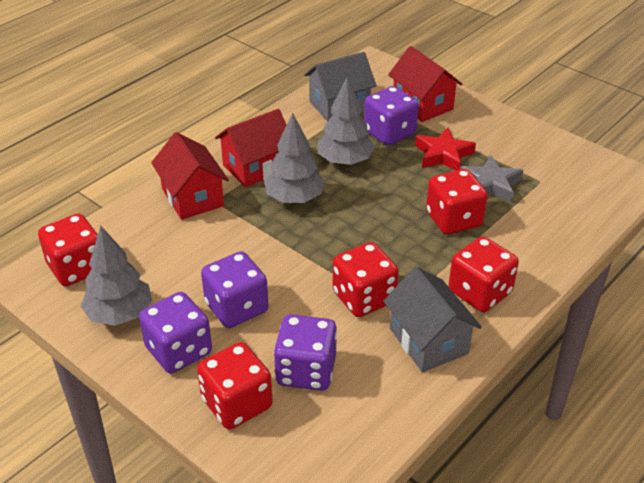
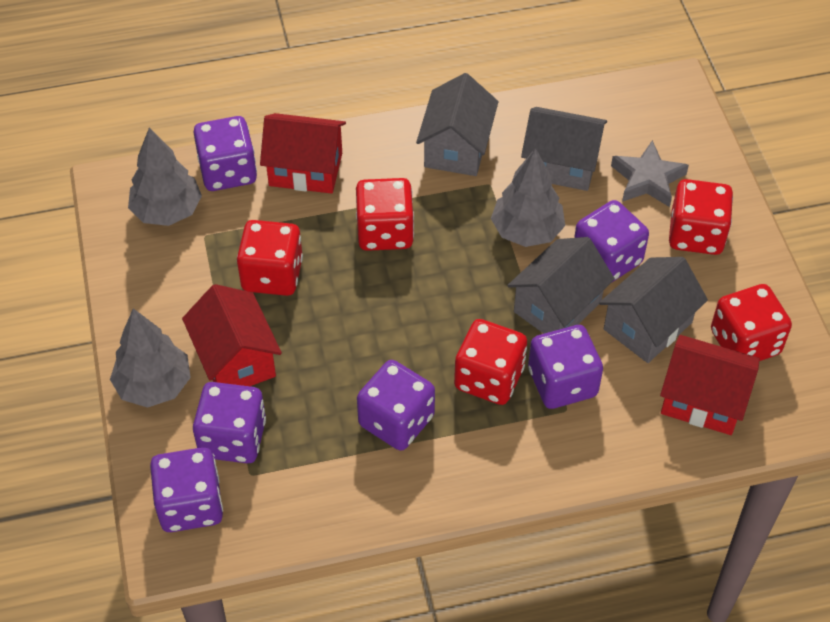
grey house: [304,52,377,121] [383,267,482,372] = 2 -> [416,73,499,176] [507,237,615,334] [521,107,607,191] [599,257,708,363] = 4
purple dice: [139,292,212,374] [201,251,268,328] [274,314,337,391] [364,86,419,146] = 4 -> [150,447,223,532] [193,116,257,191] [193,382,266,464] [357,360,435,451] [528,325,603,409] [574,200,649,282] = 6
red star: [415,128,476,171] = 1 -> none = 0

